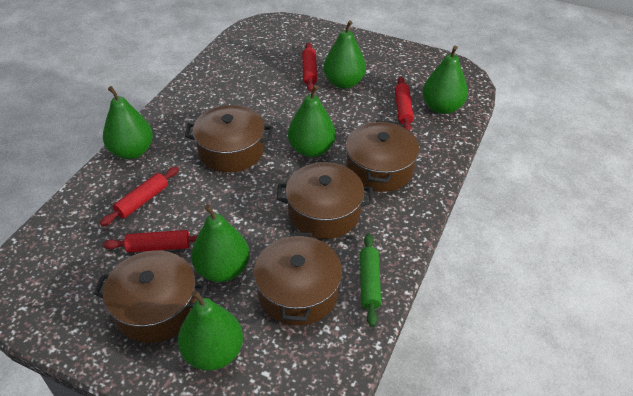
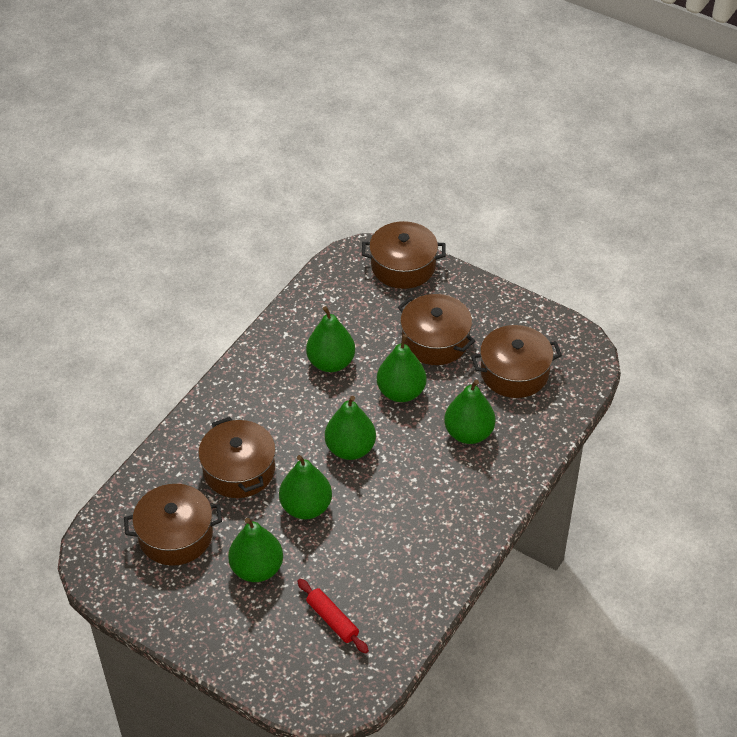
green rolling pin: [360,234,381,327] = 1 -> none = 0
red rolling pin: [100,167,179,226] [103,230,198,252] [302,42,317,92] [395,77,414,131] = 4 -> [297,579,369,654] = 1

